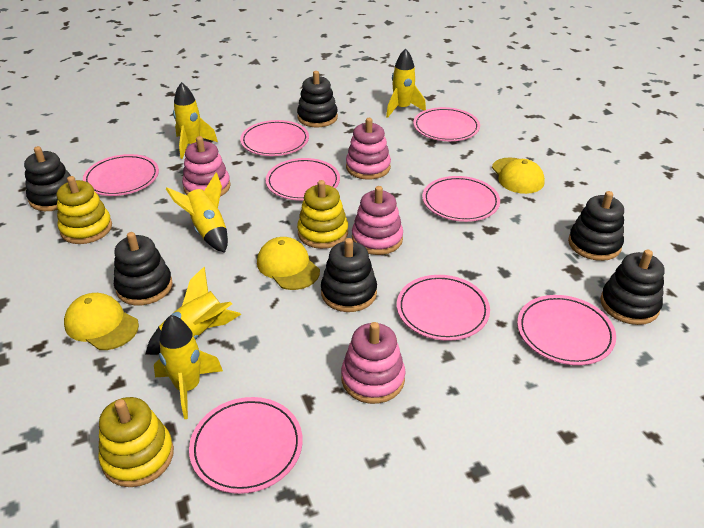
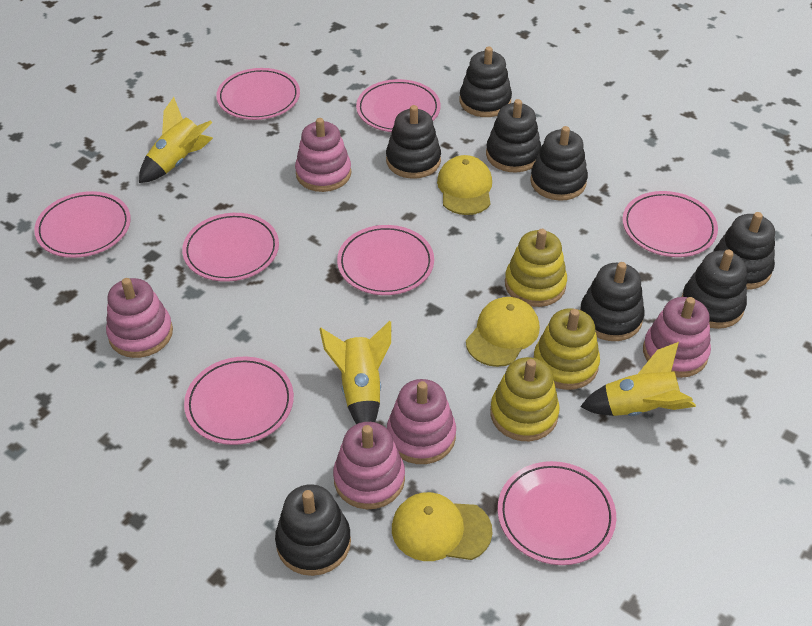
black stacking toy: [24,146,71,211] [114,232,173,306] [297,71,338,127] [321,238,377,312] [568,191,624,261] [600,249,664,325] = 6 -> [275,484,351,576] [386,105,441,179] [460,46,512,117] [486,99,541,172] [530,126,588,201] [580,262,644,341] [682,249,747,329] [714,212,775,290] = 8
pink stacking toy: [182,136,231,197] [341,322,406,404] [346,118,391,180] [352,186,403,255] = 4 -> [106,278,173,358] [295,118,351,192] [333,422,405,509] [387,379,456,464] [643,297,711,378] = 5
yellow rocket: [145,267,241,355] [154,315,223,419] [166,173,228,253] [173,82,218,159] [386,49,426,118] = 5 -> [139,97,213,183] [320,321,391,424] [580,342,696,416] = 3

